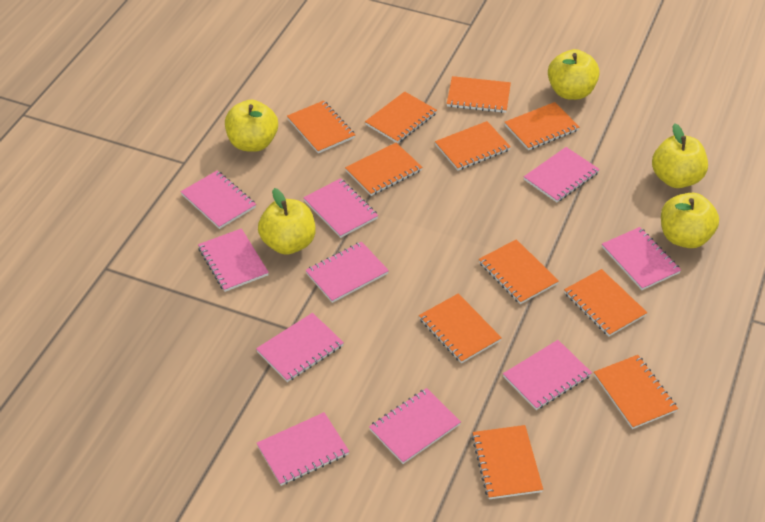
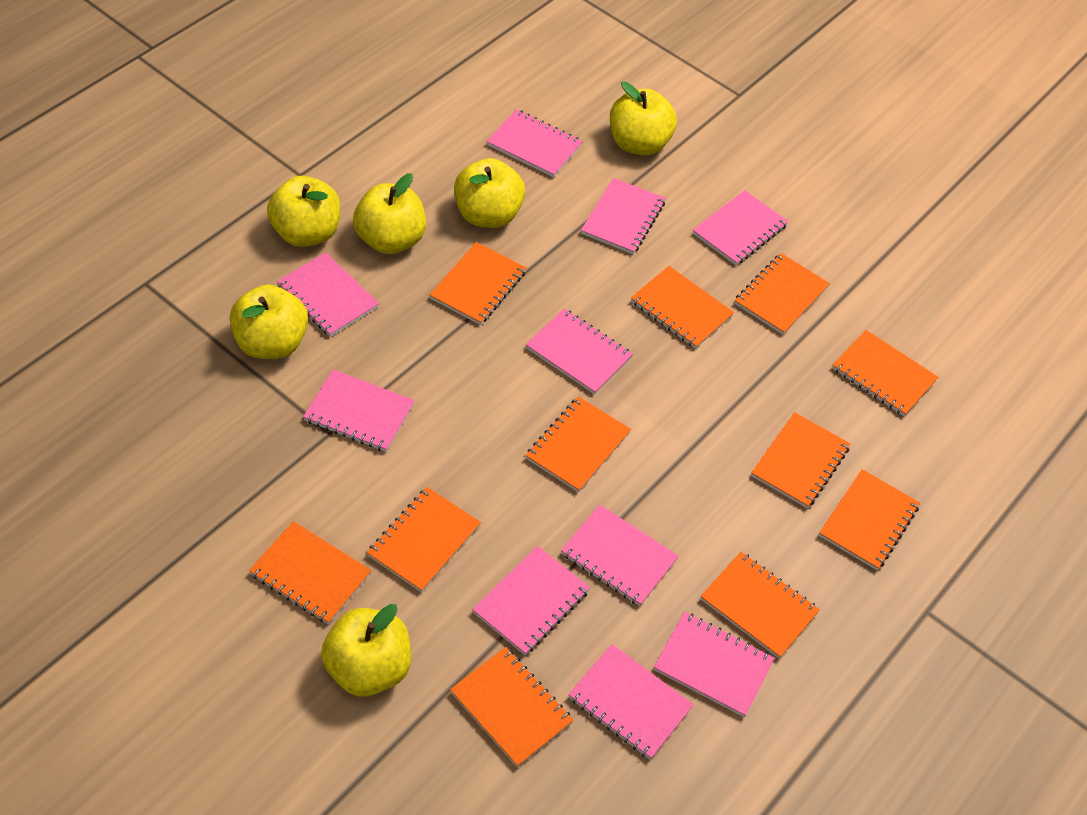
yellow apple: [225,100,278,152] [258,188,316,255] [548,49,600,100] [652,124,708,188] [661,193,719,248] = 5 -> [229,284,308,359] [267,176,340,247] [321,604,411,697] [353,173,426,254] [454,158,525,228] [610,82,677,156] = 6

